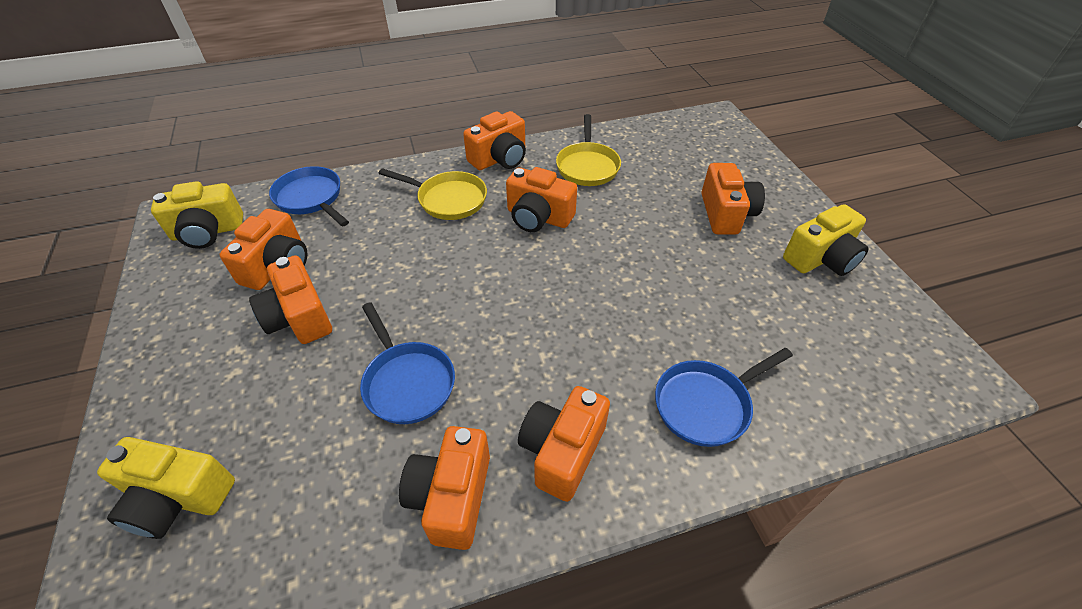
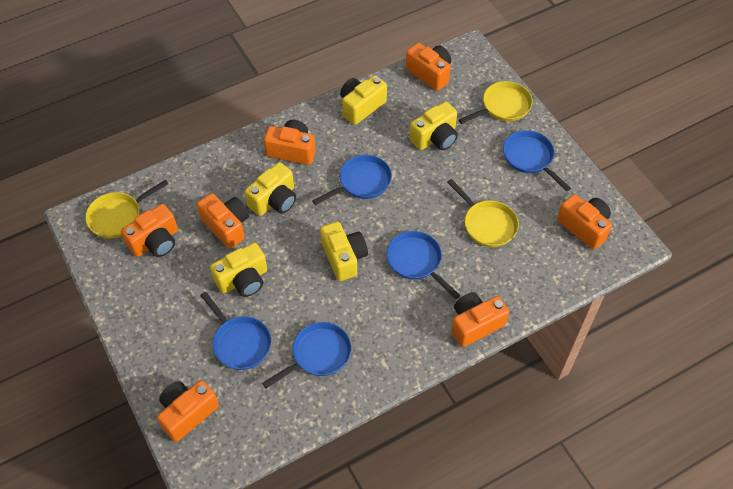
blue pan: [269,166,349,226] [360,302,455,424] [655,348,793,447] = 3 -> [200,292,271,370] [262,322,351,388] [312,155,392,205] [387,231,460,299] [503,130,571,192] = 5
yellow camera: [97,437,235,539] [151,181,243,249] [783,204,869,276] = 3 -> [210,243,267,297] [245,162,296,216] [320,221,368,281] [340,75,387,125] [409,101,458,150] = 5
yellow pan: [378,168,487,220] [556,114,621,186] = 2 -> [85,180,168,239] [447,179,519,247] [459,81,533,124] = 3

